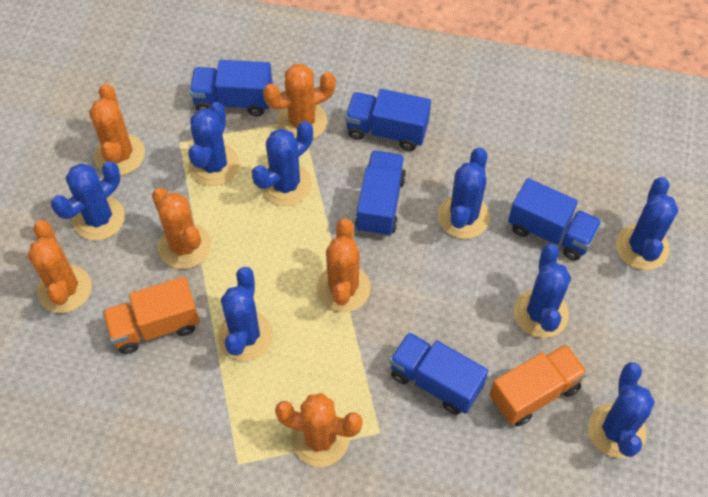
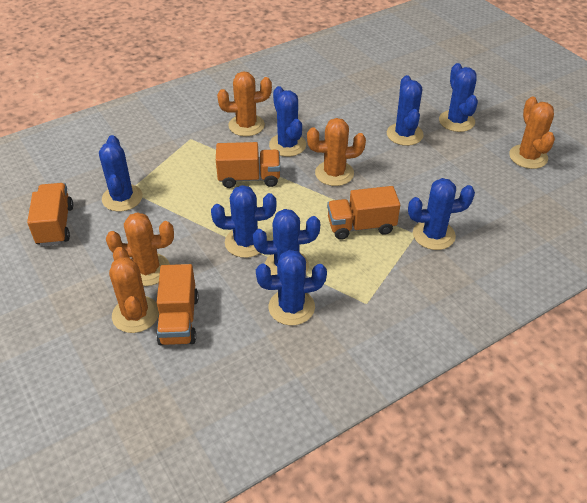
blue truck: [189,60,273,116] [345,89,431,151] [355,151,406,237] [389,332,488,415] [508,178,602,261] = 5 -> none = 0
orange cactus: [28,220,92,313] [89,84,145,176] [152,188,211,269] [263,64,336,139] [275,393,363,467] [316,219,371,312] = 6 -> [106,212,174,286] [109,247,159,333] [217,71,272,136] [307,118,366,186] [509,97,555,169] = 5
orange truck: [102,277,200,354] [490,344,588,426] = 2 -> [27,183,73,246] [156,264,199,345] [216,142,280,188] [327,186,400,240] = 4

